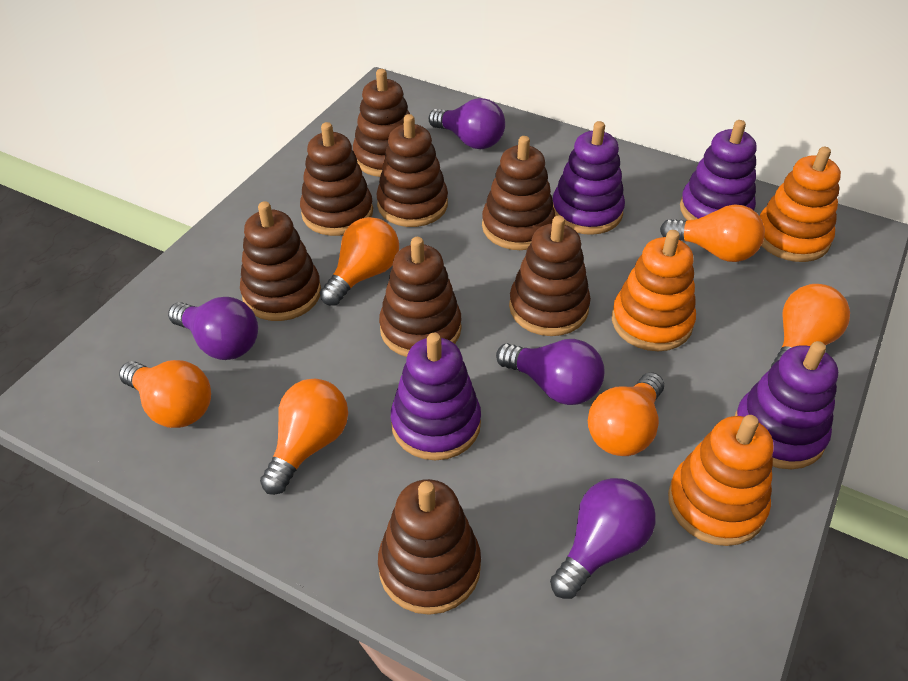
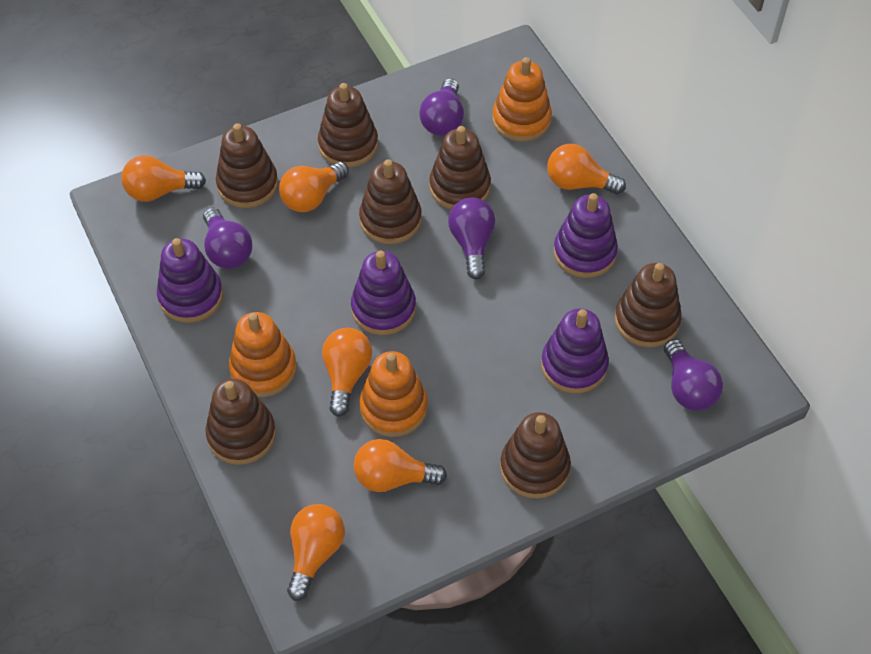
brown stacking toy: [240,201,321,321] [300,122,373,236] [353,69,410,177] [376,114,448,227] [378,479,481,615] [379,237,462,357] [482,136,555,250] [509,215,591,336] = 8 -> [206,379,276,465] [216,123,278,208] [318,83,378,168] [359,159,422,244] [429,126,491,210] [500,412,571,499] [615,263,682,347] = 7

